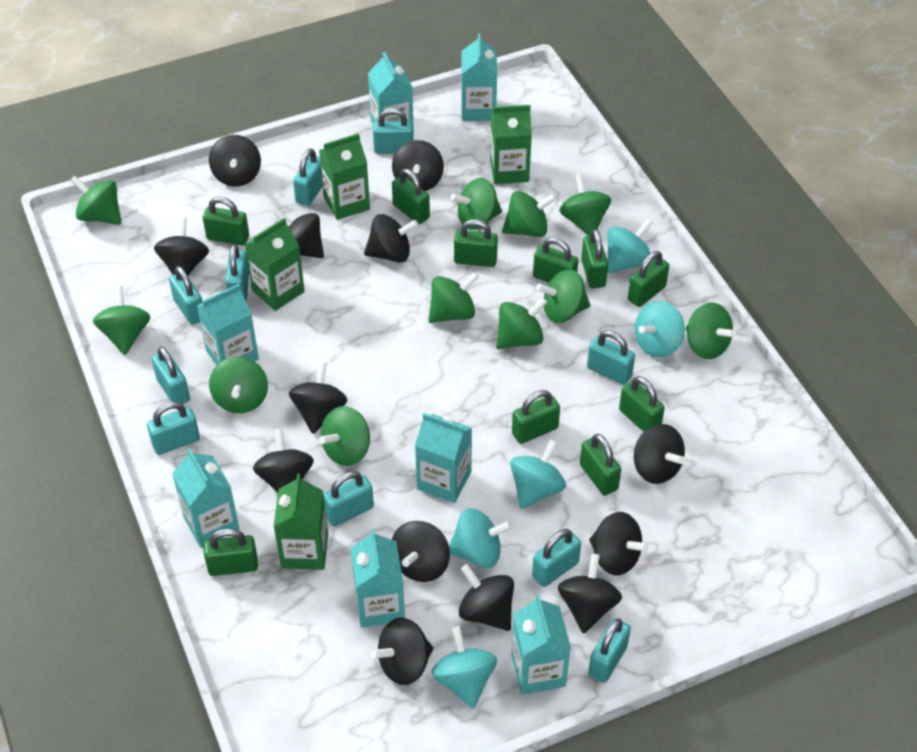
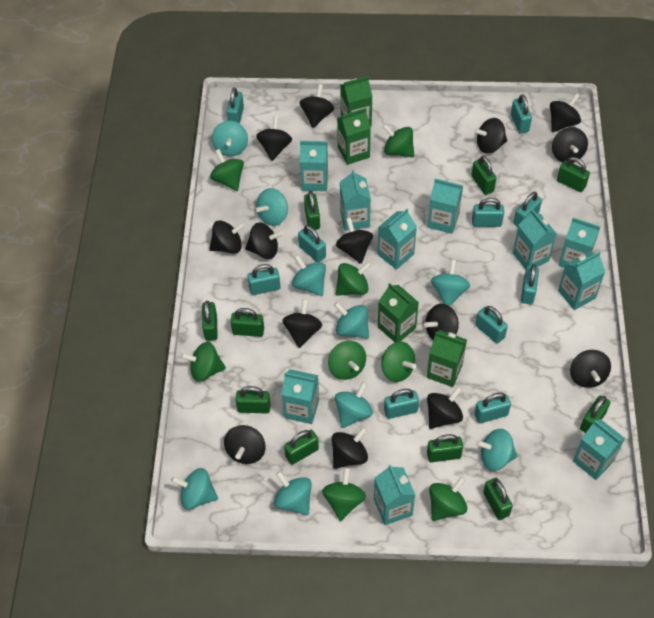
black spinning top: [154,217,209,276] [209,135,261,187] [253,428,314,493] [274,209,324,258] [289,362,347,434] [364,214,418,263] [370,617,433,685] [392,140,444,191] [392,521,450,582] [459,564,514,631] [558,554,622,634] [589,512,649,575] [634,424,685,484] = 13 -> [209,220,245,253] [224,425,266,464] [245,223,283,259] [256,116,292,161] [282,299,322,348] [300,84,334,128] [332,427,368,469] [336,217,373,264] [424,304,459,340] [427,386,463,429] [474,118,507,154] [550,93,581,132] [552,127,588,163] [570,350,611,388] = 14
green spinning top: [70,176,122,225] [93,286,150,355] [209,357,268,413] [319,406,370,466] [428,272,479,323] [451,178,502,230] [496,297,547,349] [502,191,557,237] [536,269,590,323] [559,174,611,236] [686,303,736,359] = 11 -> [180,342,226,382] [210,149,244,191] [322,468,366,521] [328,341,366,380] [336,261,372,296] [382,124,415,158] [382,342,416,382] [429,476,467,521] = 8
turquoise carton: [172,448,239,548] [197,284,259,365] [351,529,405,628] [368,52,414,134] [415,413,472,503] [461,34,497,121] [511,595,571,695] = 7 -> [282,369,319,424] [300,141,328,191] [340,169,371,231] [374,464,415,525] [377,209,417,270] [427,178,463,234] [513,209,557,270] [558,217,601,268] [558,251,605,310] [573,419,625,480] = 10
turquoise spinning top: [432,626,497,709] [449,508,512,568] [510,440,566,509] [607,219,652,273] [634,301,685,358] = 5 -> [171,468,218,510] [212,121,248,156] [256,188,288,226] [274,471,312,515] [292,255,326,296] [334,302,369,339] [335,382,373,428] [431,260,470,306] [476,429,517,471] = 9

